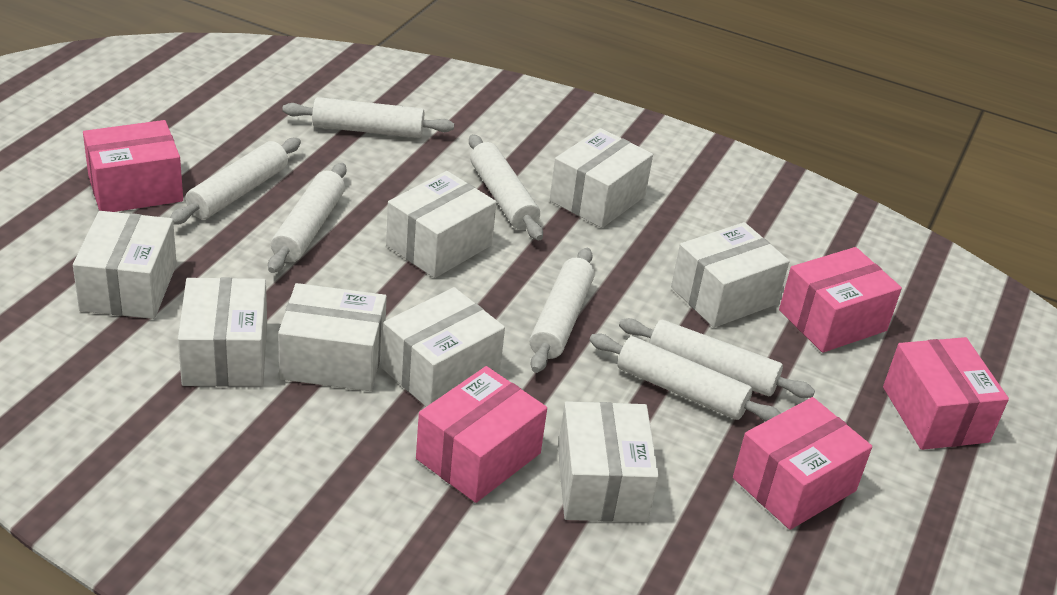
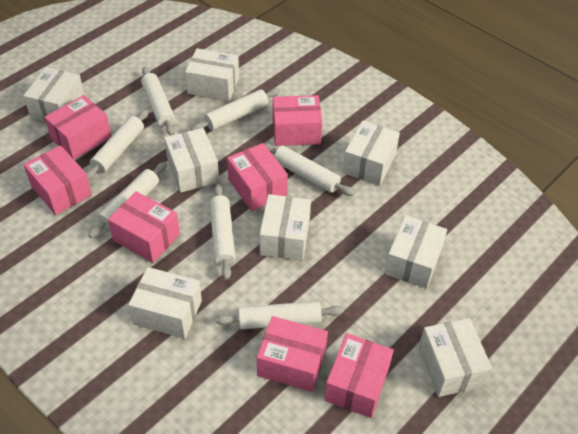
pink box: [83,120,183,212] [416,366,547,503] [733,397,872,530] [779,247,902,353] [883,337,1009,450] = 5 -> [23,145,92,215] [44,95,112,159] [108,191,180,263] [227,143,288,211] [257,316,328,392] [273,95,322,146] [324,333,394,418] = 7

